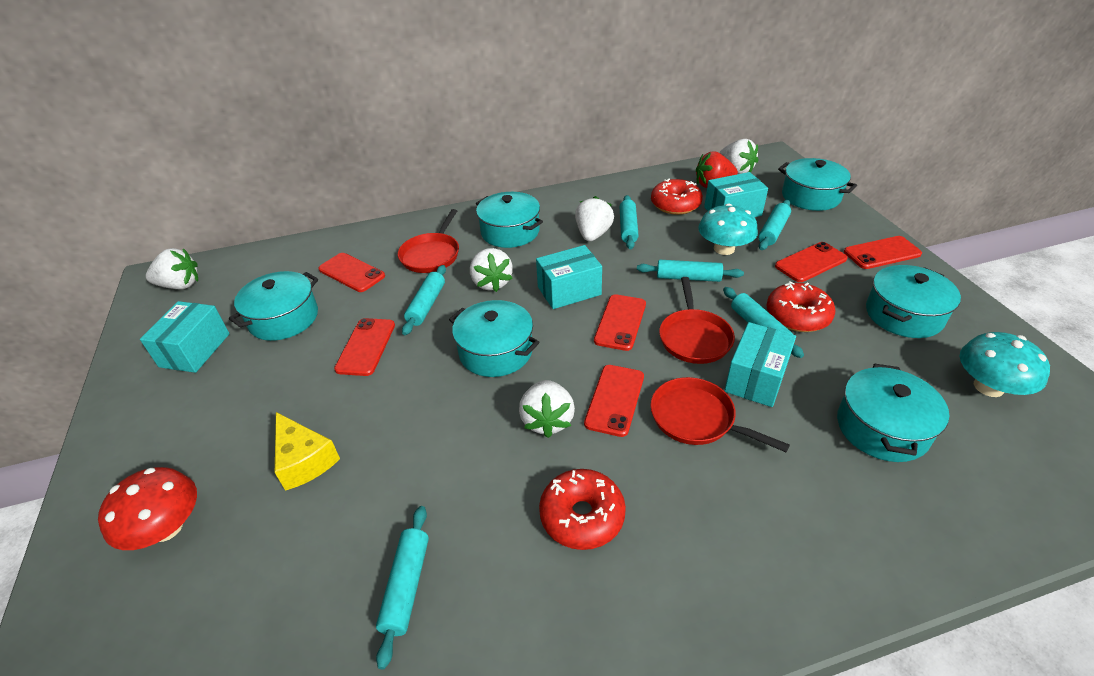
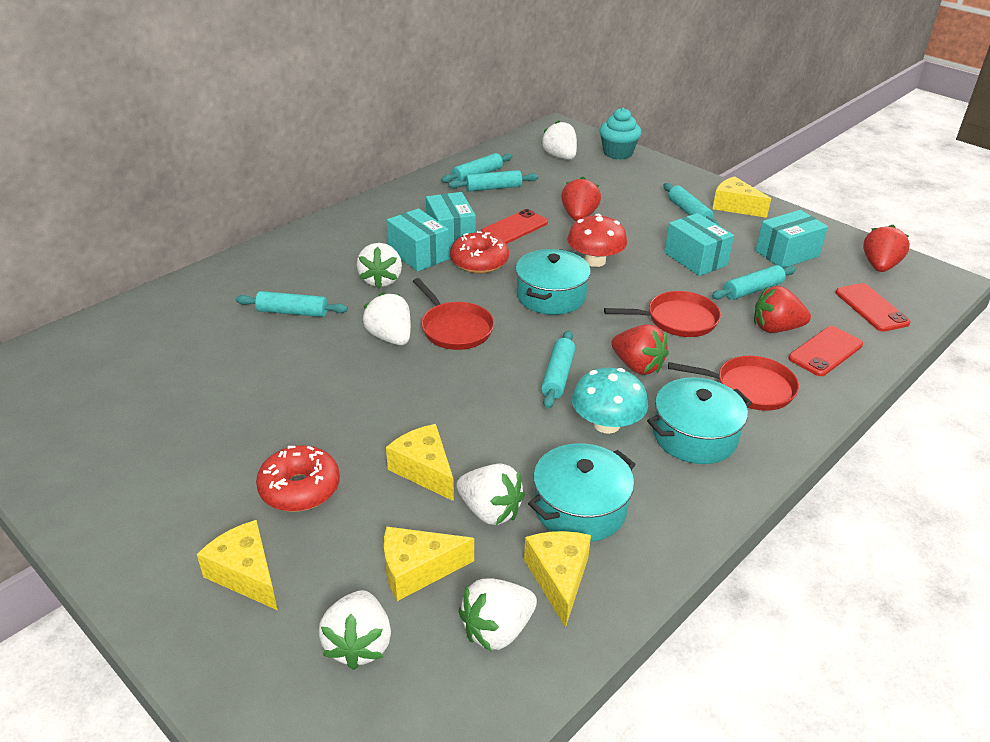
red donut: [539,469,626,550] [651,179,703,215] [767,282,835,332] = 3 -> [256,445,340,512] [450,231,509,273] = 2
red phone: [319,253,385,292] [334,318,395,376] [584,365,644,437] [594,294,646,351] [775,242,848,282] [844,236,922,269] = 6 -> [481,209,548,244] [788,326,863,376] [835,283,910,332] = 3
red strawberry: [696,151,738,188] = 1 -> [561,177,601,221] [611,325,669,375] [754,286,811,333] [863,225,910,272] = 4
turquoise cupcake: none = 0 -> [600,108,641,160] = 1
turquoise mushroom: [698,203,758,255] [960,332,1050,397] = 2 -> [572,368,648,434] = 1
turquoise pot: [229,271,318,341] [449,300,540,377] [476,192,543,248] [778,158,857,211] [837,363,949,462] [866,265,961,338] = 6 -> [515,249,591,315] [528,443,636,542] [647,377,752,464] = 3
white strawberry: [146,248,198,290] [470,248,513,292] [519,380,575,438] [575,196,614,241] [719,139,759,174] = 5 -> [318,590,391,670] [357,243,402,289] [363,292,411,345] [456,464,525,525] [458,578,537,651] [541,120,577,160] = 6
yellow cheese: [275,412,340,491] = 1 -> [197,520,277,610] [384,526,474,601] [386,424,454,501] [524,531,591,628] [713,176,771,218] = 5

